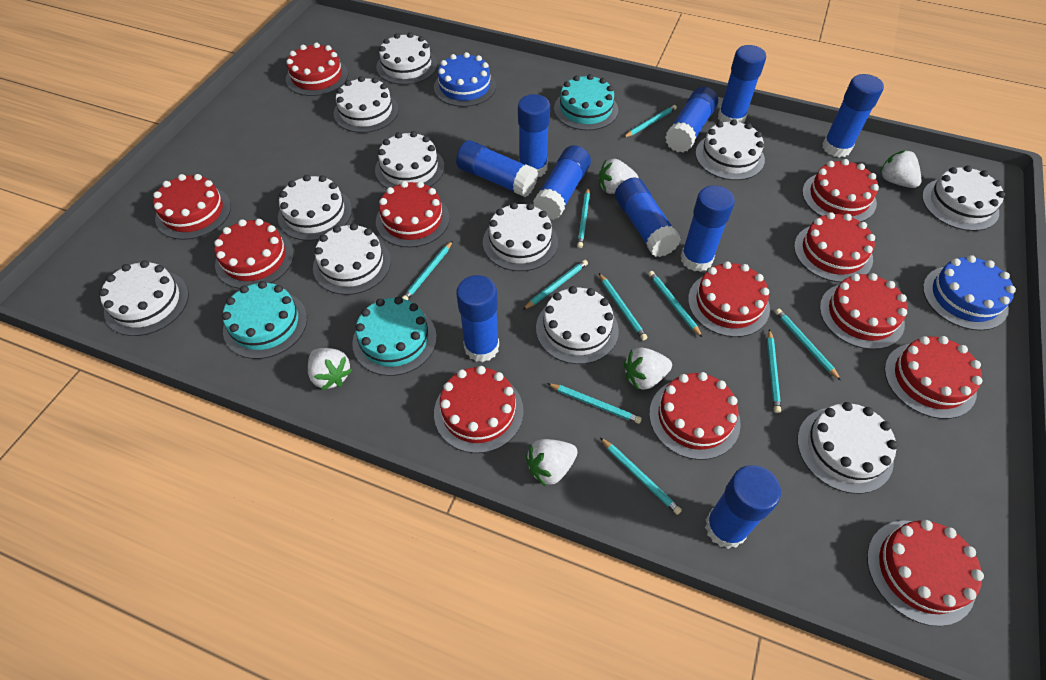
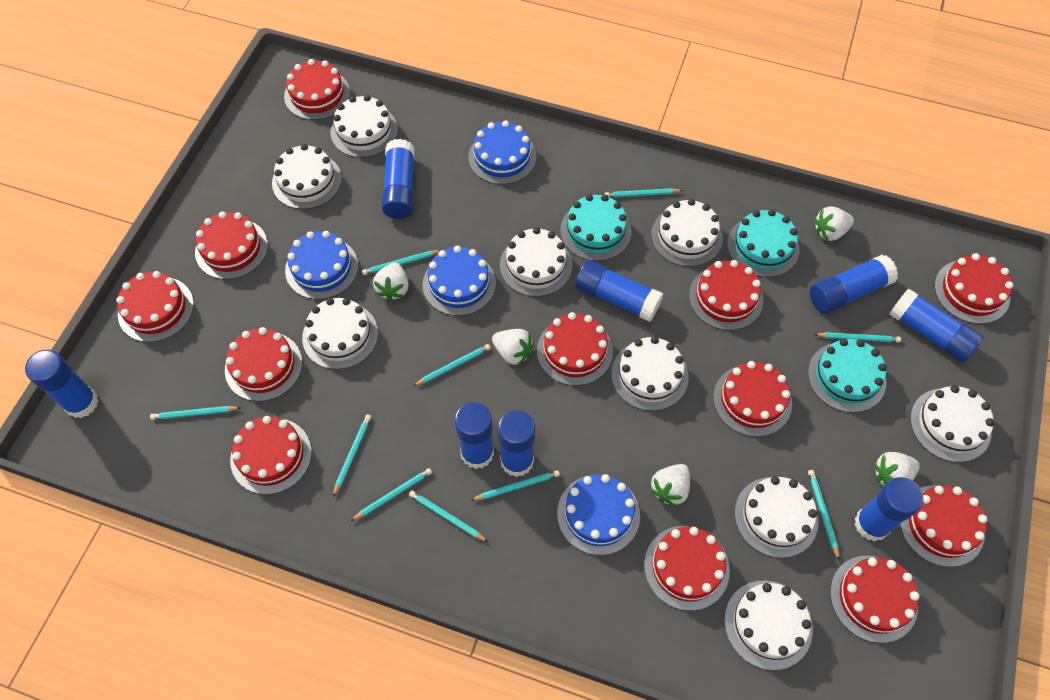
blue cake: [434,52,496,107] [923,255,1016,331] = 2 -> [285,231,358,300] [422,246,496,316] [468,120,536,185] [557,474,640,555] = 4
blue glue stick: [456,140,538,197] [456,275,499,362] [518,94,550,177] [533,145,591,220] [615,178,681,257] [665,87,718,153] [681,185,735,272] [705,465,781,549] [718,45,766,123] [822,74,884,158] = 10 -> [25,350,99,418] [382,139,415,219] [454,402,494,469] [498,410,535,477] [575,260,663,322] [810,255,898,314] [854,477,924,541] [889,288,983,362] = 8
white cake: [99,260,189,336] [278,175,352,241] [313,223,391,295] [334,76,399,133] [375,131,444,188] [376,32,437,85] [483,202,558,271] [536,286,619,364] [695,119,765,180] [797,402,898,494] [922,165,1005,231] = 11 -> [272,144,342,209] [302,298,378,370] [331,95,398,158] [500,227,572,297] [611,336,689,411] [651,199,723,267] [724,581,813,670] [735,476,818,558] [910,385,995,462] = 9

